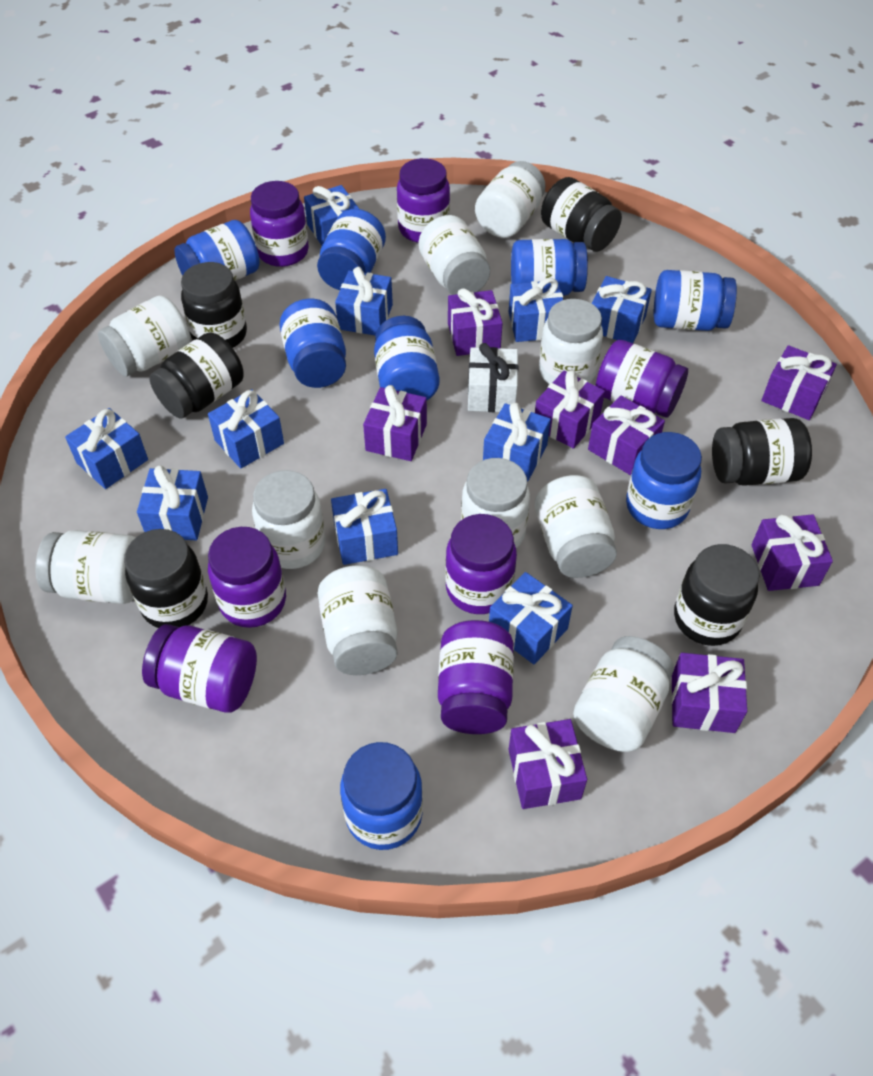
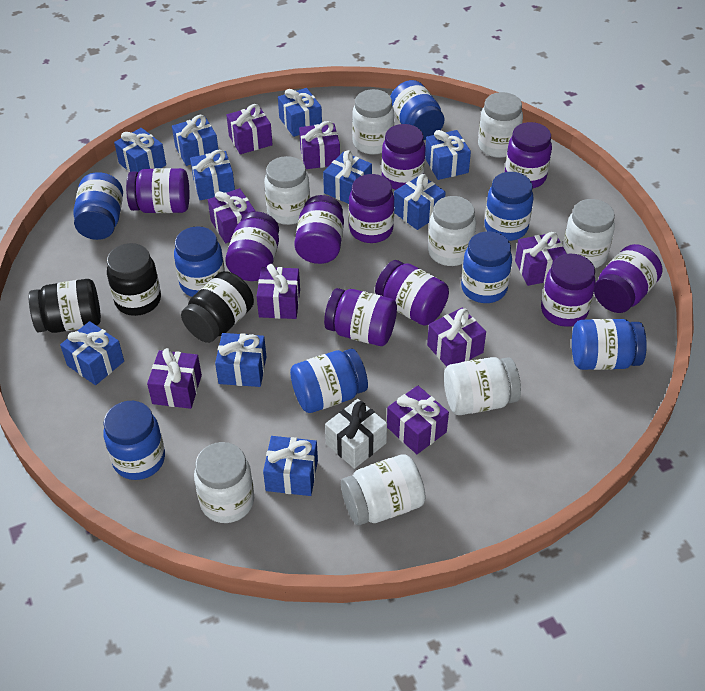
black jar: [124,529,208,628] [149,332,244,419] [181,262,247,348] [541,177,622,252] [674,544,760,646] [712,418,812,485] = 6 -> [29,279,101,333] [107,243,161,316] [181,271,254,343] = 3
purple jar: [142,624,257,713] [208,527,286,628] [250,181,309,267] [397,158,450,243] [438,620,514,734] [445,514,517,614] [596,340,688,417] = 7 -> [126,168,189,213] [225,211,279,281] [294,195,344,264] [324,288,397,346] [349,174,394,243] [375,260,449,326] [381,124,426,190] [505,122,552,189] [541,254,596,327] [594,244,662,313] = 10
white jar: [35,530,136,604] [98,295,191,377] [252,470,326,569] [318,565,398,675] [419,215,490,295] [461,458,530,548] [475,161,546,238] [534,475,617,578] [539,299,603,384] [573,636,674,752] = 10 -> [194,442,254,523] [264,156,310,225] [341,454,426,526] [352,89,394,155] [428,196,476,266] [444,357,521,415] [478,92,523,158] [563,199,615,268] = 8

